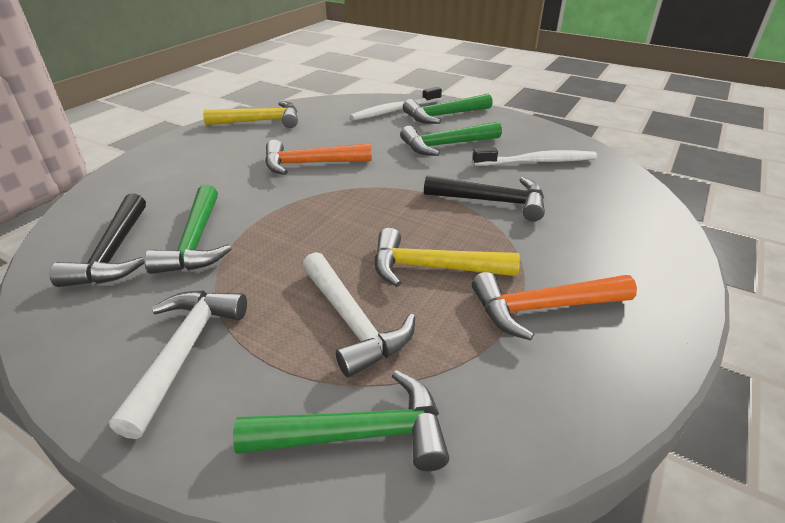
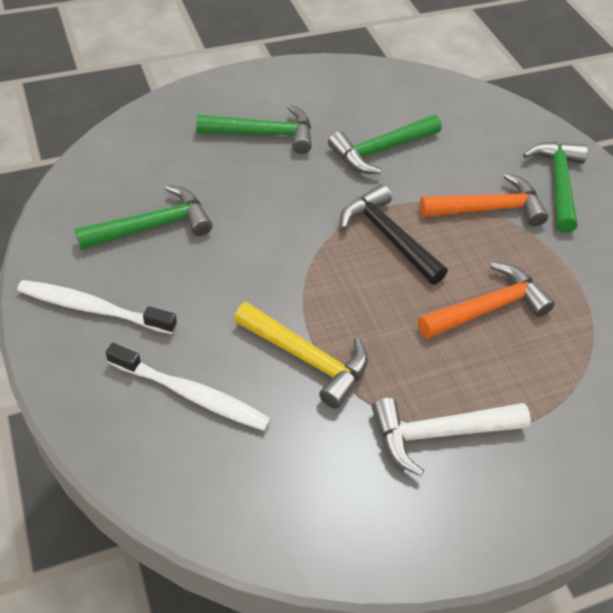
black hammer: [50,193,146,287] [424,175,545,221] = 2 -> [340,184,448,285] = 1
white hammer: [109,290,247,439] [302,252,415,377] = 2 -> [372,397,531,476] = 1
yellow hammer: [203,101,298,128] [375,228,520,287] = 2 -> [234,302,368,409] = 1

